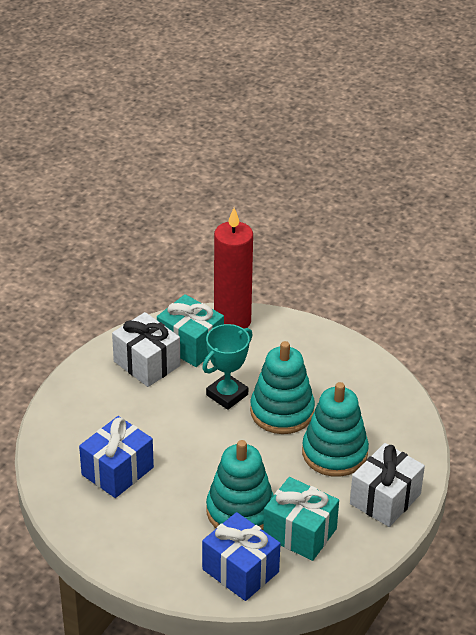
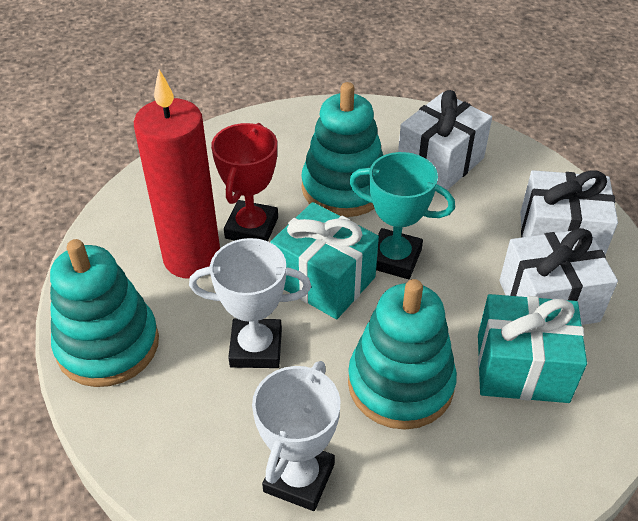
blue gift: [79,416,154,498] [202,512,281,601] = 2 -> none = 0
red trophy: none = 0 -> [211,123,278,241] = 1
white gift: [112,312,180,387] [350,443,425,527] = 2 -> [398,90,492,190] [499,228,618,325] [520,170,618,255] = 3
white trophy: none = 0 -> [189,238,311,368] [252,361,340,511] = 2

